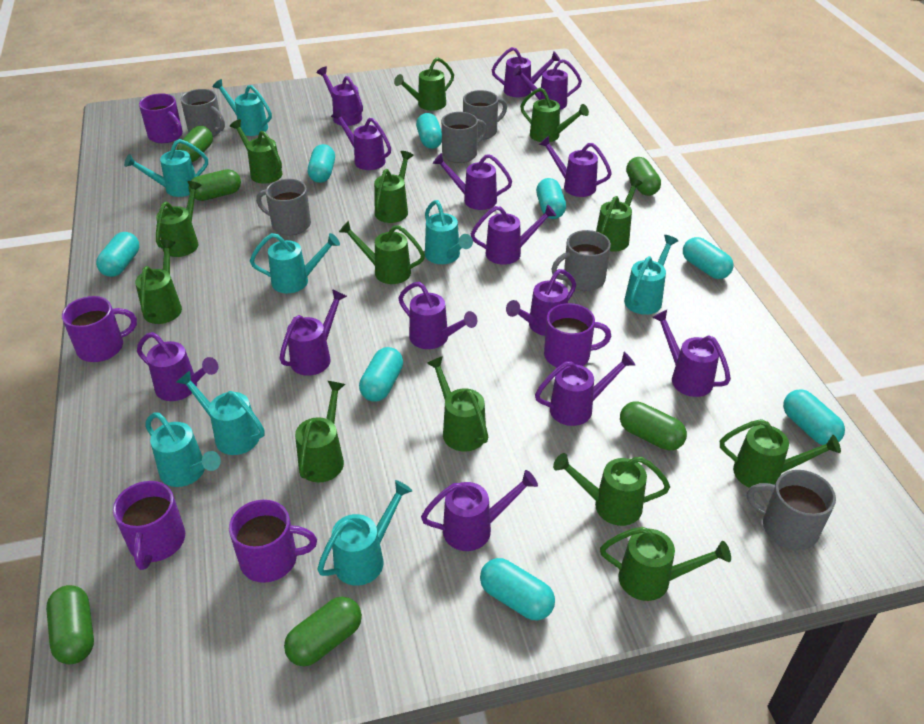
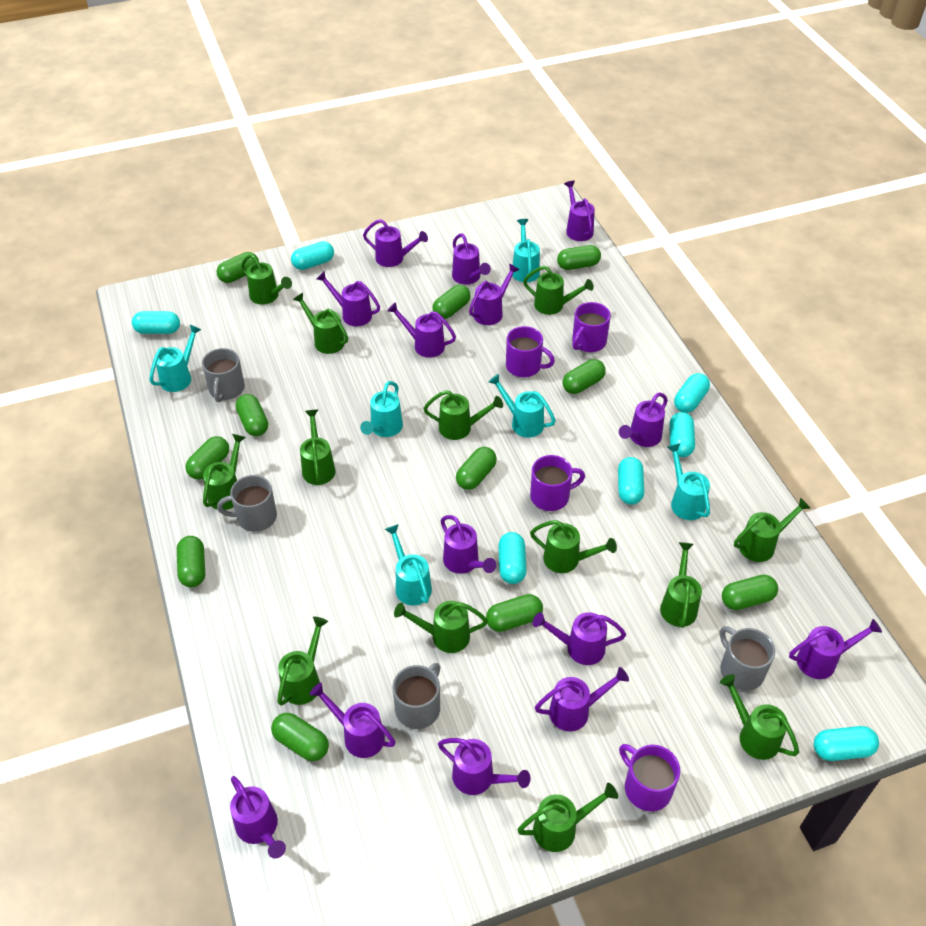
green capsule: [46,585,94,664] [177,126,213,162] [188,169,241,201] [284,597,362,666] [620,401,687,450] [626,157,661,196] = 6 -> [177,536,205,587] [185,436,229,480] [217,252,259,283] [235,394,268,436] [271,713,329,761] [432,285,471,319] [456,447,497,490] [486,594,543,632] [557,245,601,270] [563,359,606,394] [722,575,778,610] = 11
grey mug: [181,89,225,137] [256,179,311,235] [441,112,487,163] [463,90,507,140] [551,230,611,291] [747,470,836,550] = 6 -> [202,348,245,402] [217,475,277,532] [393,663,440,729] [720,626,775,691] = 4
purple mug: [62,296,137,362] [113,481,185,570] [139,93,183,143] [229,500,317,583] [544,303,611,367] = 5 -> [506,326,555,377] [530,455,585,511] [572,302,611,352] [619,744,680,812] = 4
turquoise capsule: [96,232,139,277] [308,144,335,183] [359,347,403,402] [416,113,442,149] [480,558,555,621] [536,178,566,219] [683,237,734,279] [783,389,845,445] = 8 -> [132,311,180,334] [291,241,334,270] [498,532,527,584] [618,457,644,505] [669,412,695,457] [674,373,710,413] [814,726,879,761] = 7
turquoise watering can: [124,139,208,197] [145,413,221,487] [176,371,265,455] [212,79,272,136] [250,233,340,293] [317,480,412,586] [425,200,473,264] [624,235,678,315] = 8 -> [149,325,202,392] [360,381,403,437] [385,524,432,606] [489,374,556,438] [512,219,540,282] [667,443,710,520] = 6

